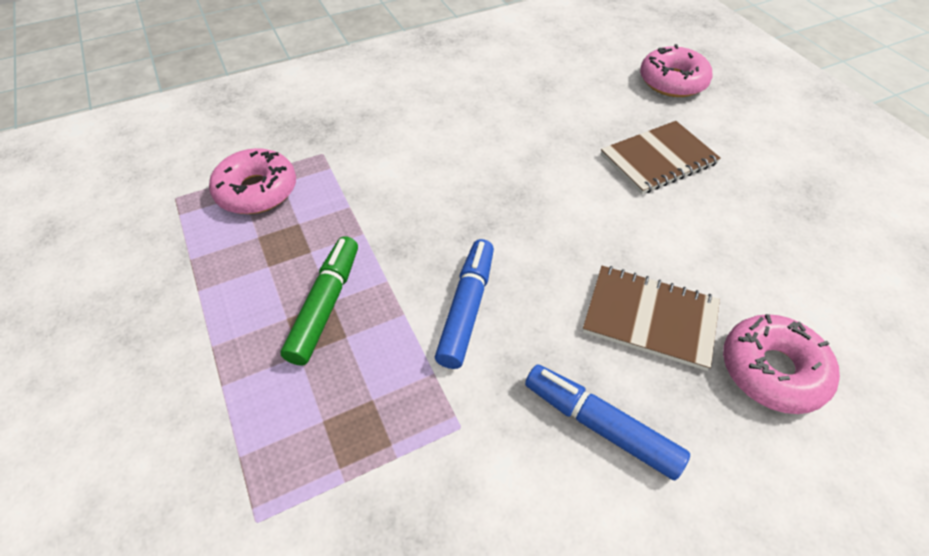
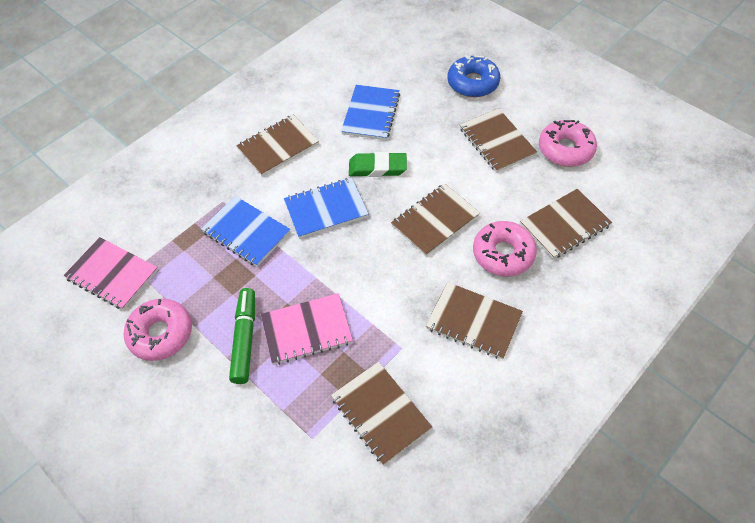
blue donut: none = 0 -> [448,55,500,97] = 1
blue marker: [435,239,494,369] [525,365,690,480] = 2 -> none = 0
blue notebook: none = 0 -> [201,196,290,267] [284,178,369,239] [341,85,400,140] = 3
brown notebook: [582,266,720,371] [601,121,721,194] = 2 -> [236,115,319,176] [331,362,432,465] [391,184,480,256] [426,282,523,360] [460,108,537,173] [520,189,612,259] = 6
green eraser: none = 0 -> [349,152,407,177] = 1
pink notebook: none = 0 -> [63,237,158,310] [261,293,353,365] = 2

